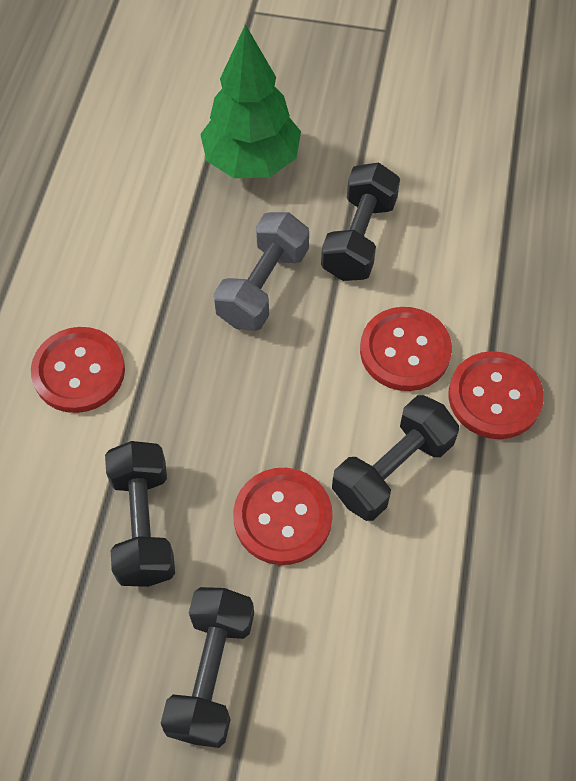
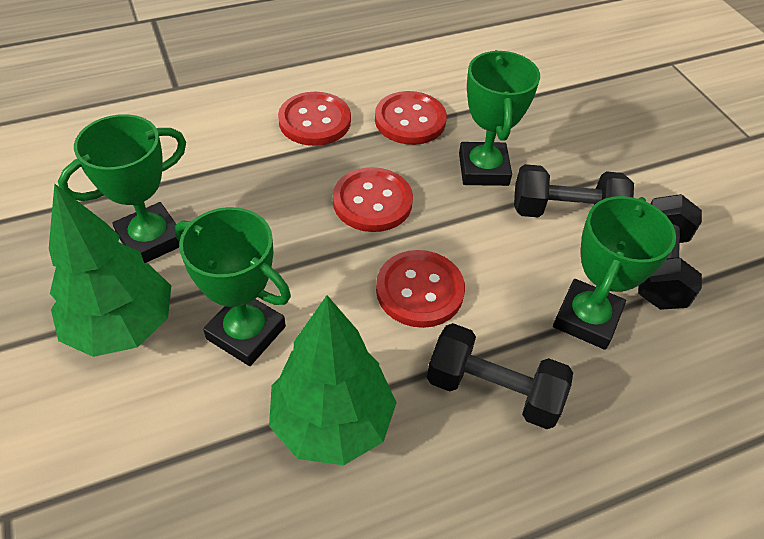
black dumbbell: [105,441,175,587] [161,587,254,748] [321,163,400,281] [332,395,459,521] = 4 -> [427,323,573,429] [514,164,634,217] [638,194,702,310] = 3
green tree: [200,24,301,178] = 1 -> [49,183,171,357] [269,295,397,465] = 2
green trophy: none = 0 -> [58,114,186,263] [174,207,291,366] [459,50,540,186] [553,196,676,350] = 4
grey dumbbell: [214,212,309,331] = 1 -> none = 0

